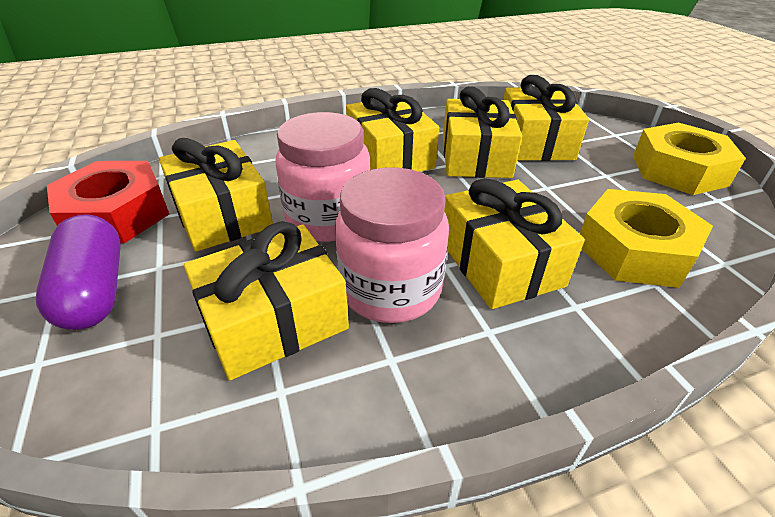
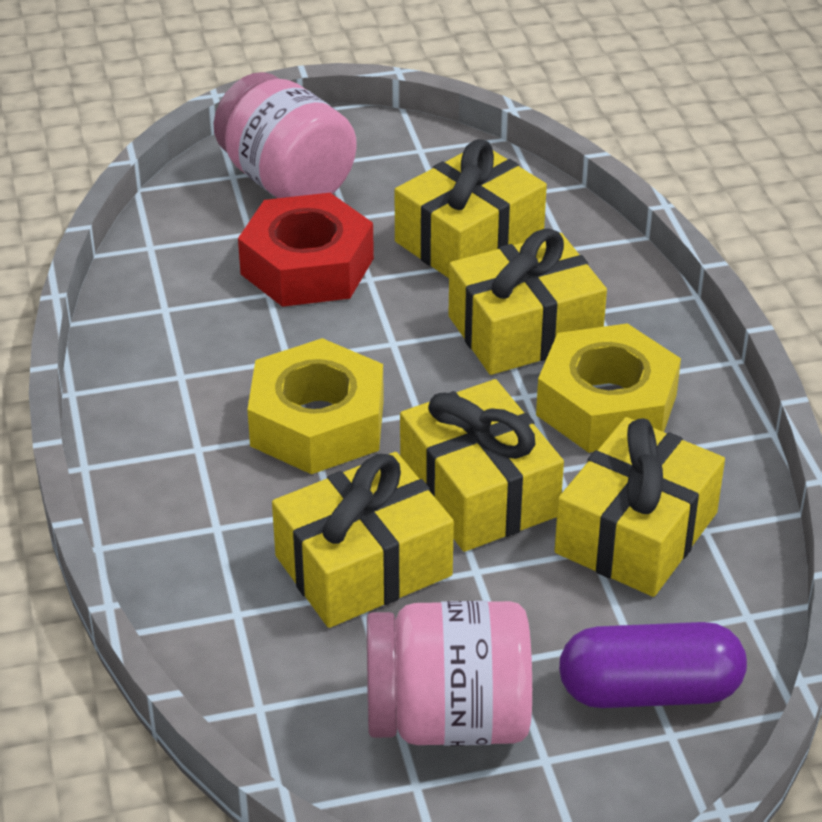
yellow gift: [159,138,273,252] [184,221,349,380] [346,88,439,172] [443,86,522,178] [444,178,585,309] [503,75,589,161] = 6 -> [272,452,454,628] [395,139,547,278] [400,379,564,552] [449,228,607,375] [555,417,725,597] = 5

